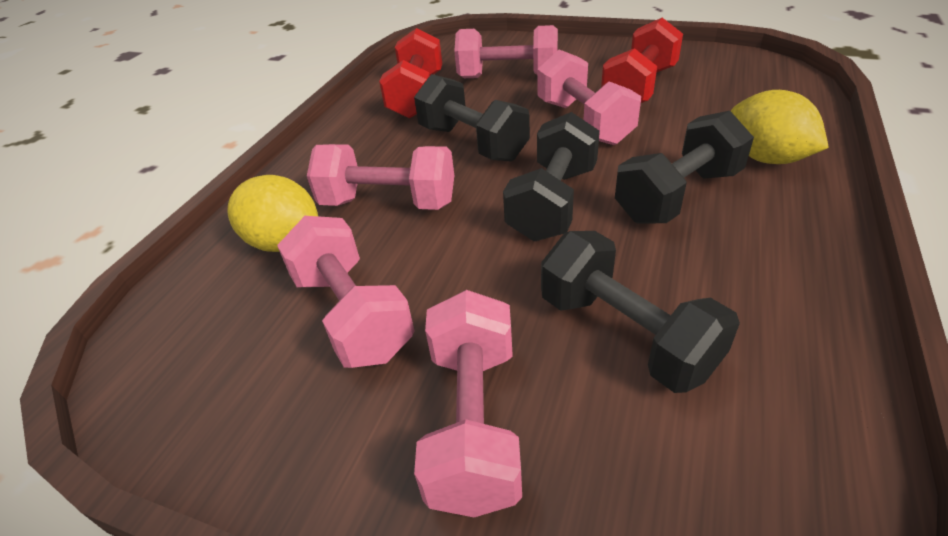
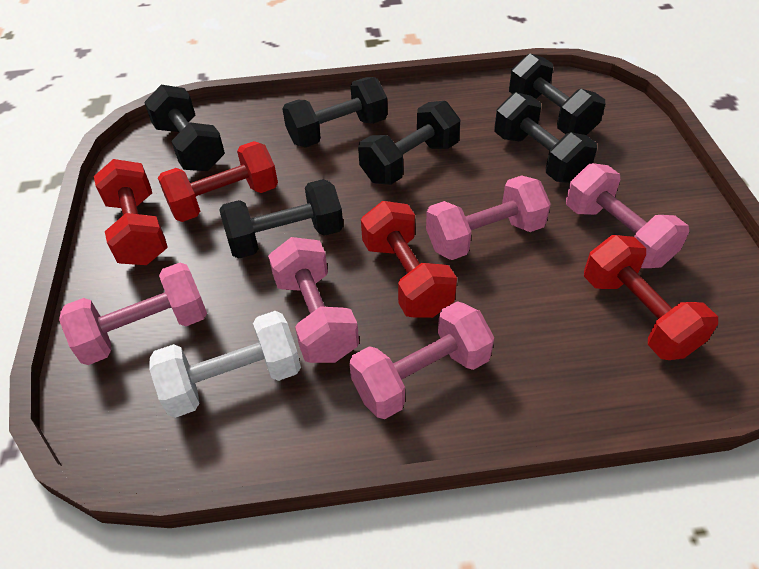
black dumbbell: [414,74,530,162] [503,112,600,241] [541,231,740,393] [615,111,754,223] = 4 -> [144,85,225,171] [219,179,343,259] [282,77,387,148] [358,101,460,185] [494,92,597,183] [509,54,605,135] = 6
red dumbbell: [379,28,442,119] [601,18,683,103] = 2 -> [94,159,168,265] [158,141,278,222] [361,201,457,318] [584,235,718,360] = 4
white dumbbell: none = 0 -> [150,311,301,418] = 1
yellow lemon: [228,175,318,252] [731,90,829,164] = 2 -> none = 0

